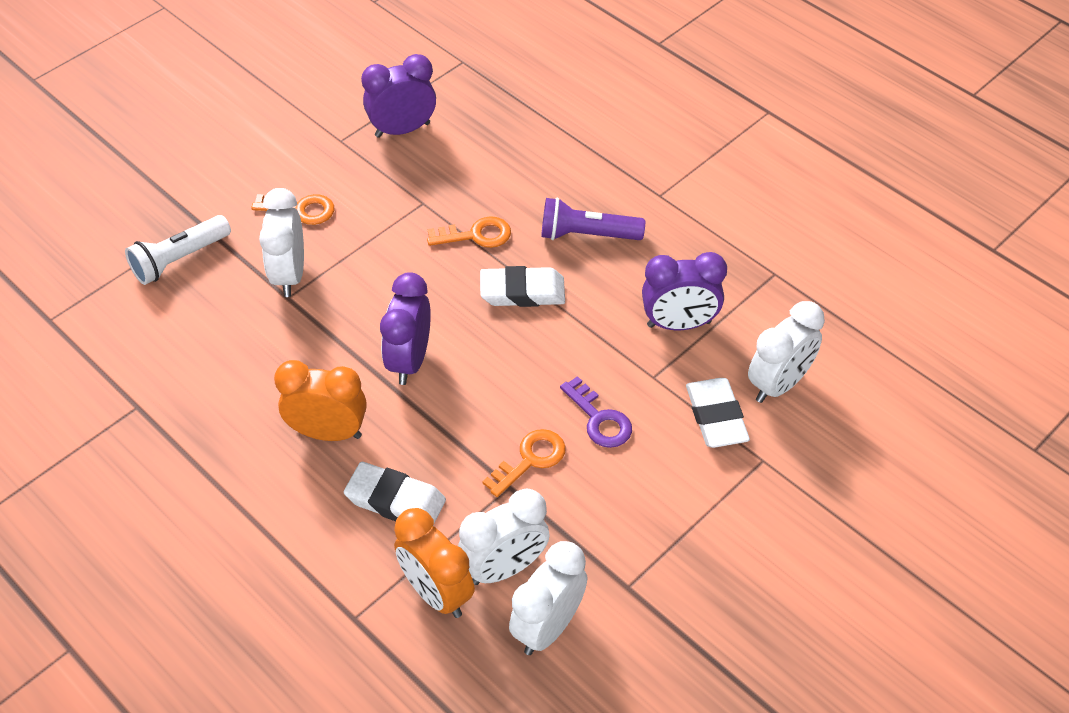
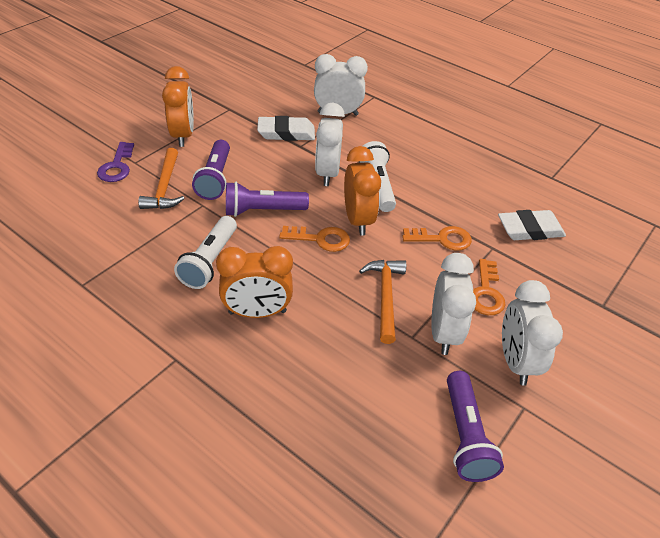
orange clock: [274,360,367,441] [394,508,475,618] = 2 -> [162,66,194,147] [216,246,293,318] [344,146,381,236] = 3
orange hammer: none = 0 -> [138,148,184,209] [359,260,406,344] = 2
purple clock: [361,54,436,138] [380,272,431,385] [642,252,727,330] = 3 -> none = 0
purple flashlight: [541,197,645,240] = 1 -> [192,140,230,200] [226,182,309,217] [447,371,504,482] = 3
white eraser: [344,462,446,523] [480,266,565,307] [686,378,750,448] = 3 -> [257,116,315,141] [498,210,566,240] = 2
white flashlight: [125,215,231,285] = 1 -> [174,216,237,289] [358,141,396,212] = 2

